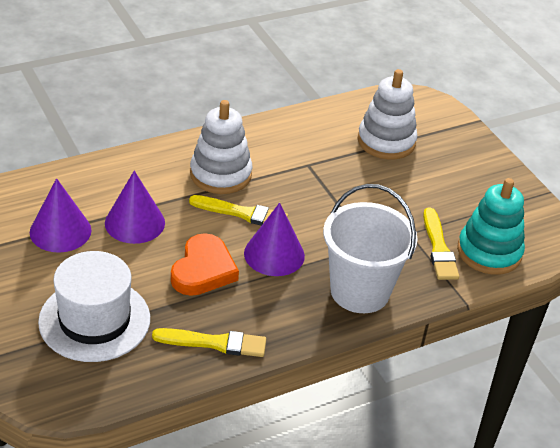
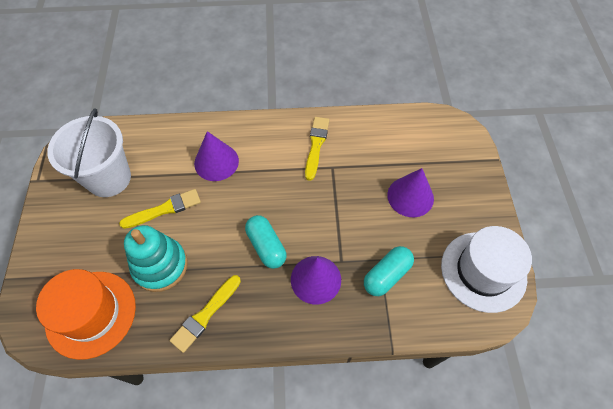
orange hat: none = 0 -> [36,269,136,360] = 1
orange heart: [171,233,239,296] = 1 -> none = 0
turquoise capsule: none = 0 -> [245,215,287,269] [364,246,414,296] = 2
white stacking toy: [190,100,252,194] [358,69,417,160] = 2 -> none = 0

